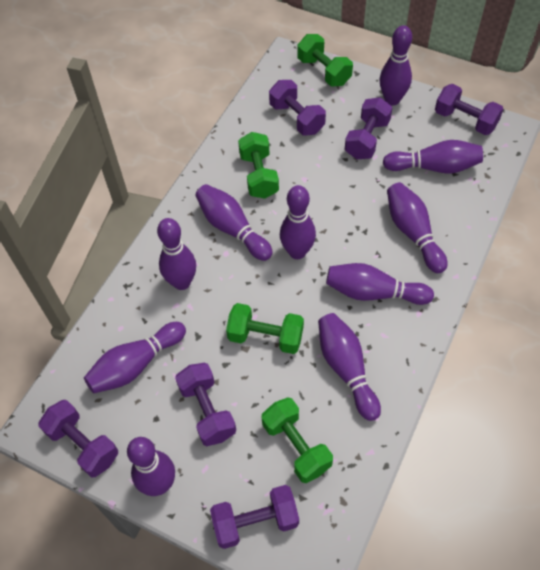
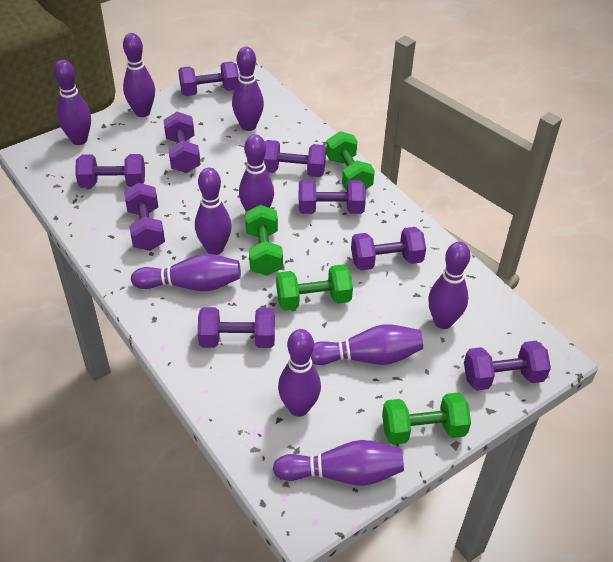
purple dumbbell: [38,400,118,477] [175,363,236,446] [210,485,299,549] [269,80,326,136] [345,97,393,159] [435,84,503,135] = 6 -> [75,154,145,188] [124,183,165,251] [163,112,201,173] [178,62,239,96] [198,307,275,348] [264,140,326,177] [299,180,366,214] [351,227,426,270] [464,341,551,390] = 9

